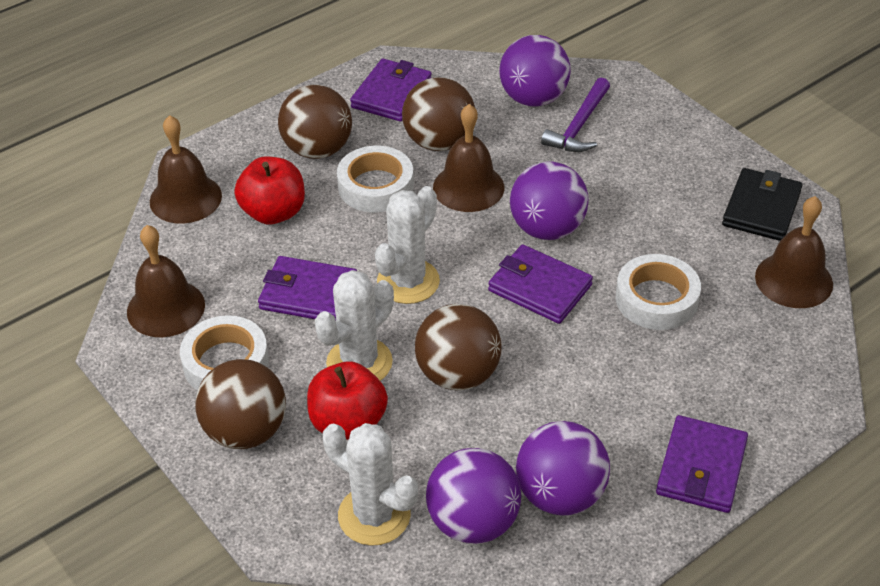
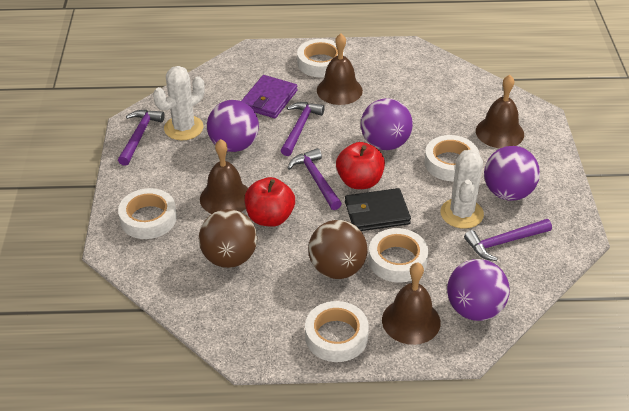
brown ball: [196,359,286,449] [278,85,352,159] [402,77,475,151] [415,304,502,390] = 4 -> [199,209,257,268] [308,220,368,279] = 2
purple hammer: [541,78,610,152] = 1 -> [118,110,165,166] [281,102,325,156] [288,148,342,210] [464,219,552,261] = 4
purple wallet: [258,256,357,320] [350,59,432,121] [488,244,593,324] [656,415,748,513] = 4 -> [241,75,298,118] = 1
white cactus: [315,270,394,381] [323,423,418,546] [375,186,440,304] = 3 -> [153,66,205,141] [440,149,484,229] = 2
white tape: [180,315,269,390] [337,146,414,212] [616,254,701,330] = 3 -> [118,188,177,239] [297,39,345,77] [305,301,369,362] [368,228,428,283] [424,135,479,181] = 5

